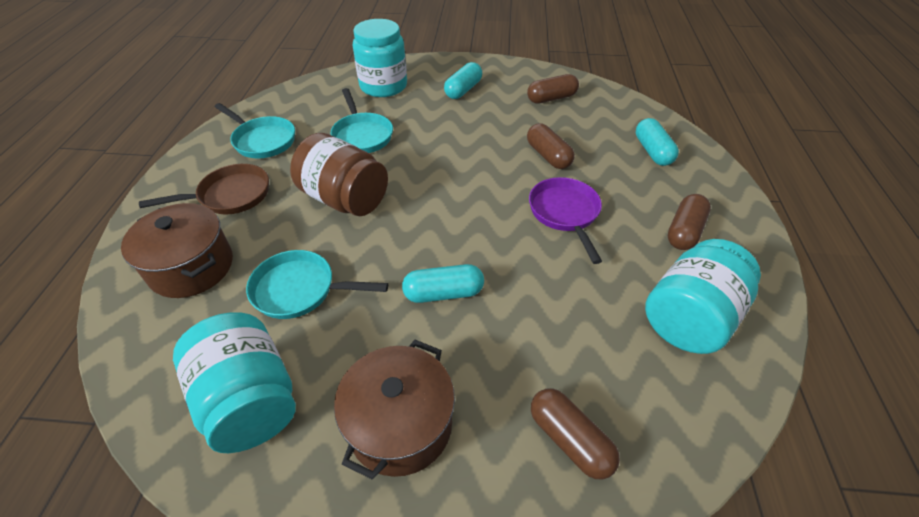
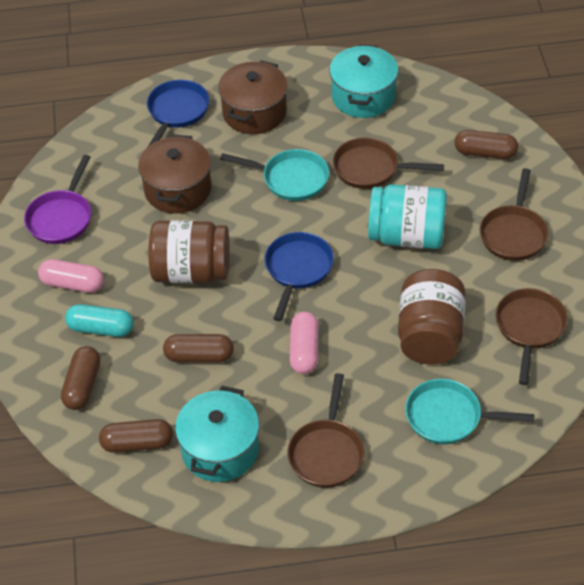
blue pan: none = 0 -> [147,80,209,146] [265,232,334,321] = 2
brown jar: [290,133,388,216] = 1 -> [148,220,229,283] [398,269,465,365] = 2
brown pan: [139,164,269,214] = 1 -> [287,373,364,488] [333,137,444,189] [480,168,549,261] [495,288,568,385] = 4
pink capsule: none = 0 -> [38,259,104,293] [290,312,319,374] = 2
turquoise capsule: [402,264,484,303] [444,62,482,99] [636,118,679,166] = 3 -> [65,304,134,337] = 1
turquoise jar: [173,312,296,453] [353,19,407,97] [645,239,761,354] = 3 -> [368,184,447,249] = 1
turquoise pan: [215,103,295,158] [246,250,388,319] [330,88,393,153] = 3 -> [220,149,329,201] [405,379,535,444] = 2
turquoise pot: none = 0 -> [175,386,259,482] [329,44,398,118] = 2

